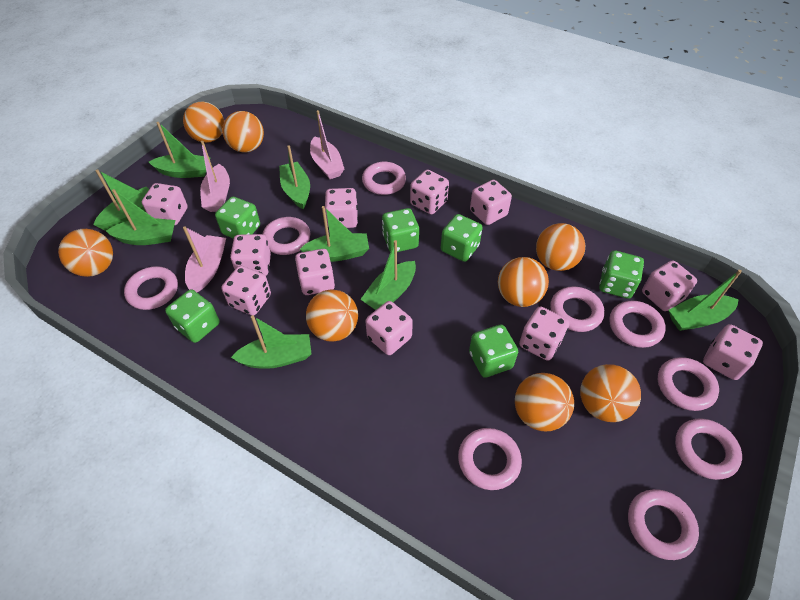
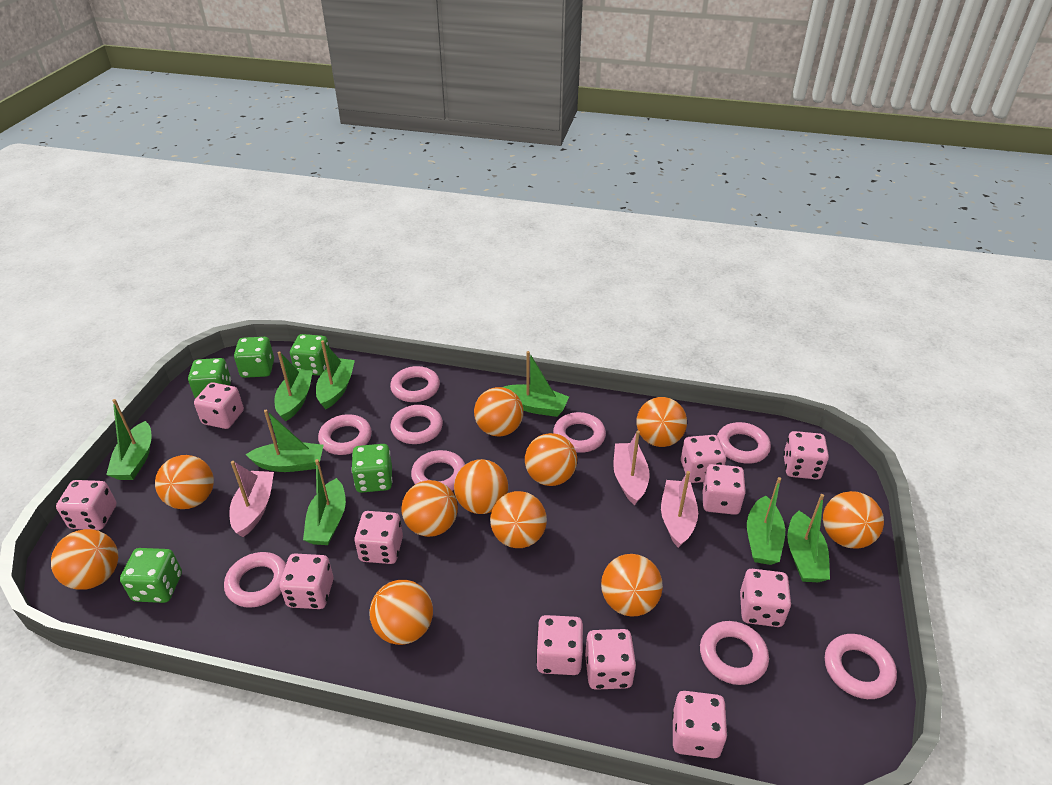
green dice: [165,289,219,343] [215,197,260,239] [382,208,419,252] [441,214,483,262] [469,325,518,378] [599,250,644,299] = 6 -> [120,548,182,603] [188,358,231,399] [234,337,274,378] [290,334,329,376] [351,444,392,493] = 5
orange ball: [58,229,113,277] [183,102,224,143] [222,111,264,152] [306,289,358,342] [498,257,549,307] [515,373,574,431] [536,223,585,271] [580,364,641,422] = 8 -> [51,529,118,590] [155,455,214,509] [369,580,433,645] [401,480,458,537] [454,459,508,514] [474,387,523,437] [490,491,547,548] [525,433,577,486] [601,554,663,617] [636,397,687,447] [823,491,884,549] = 11

